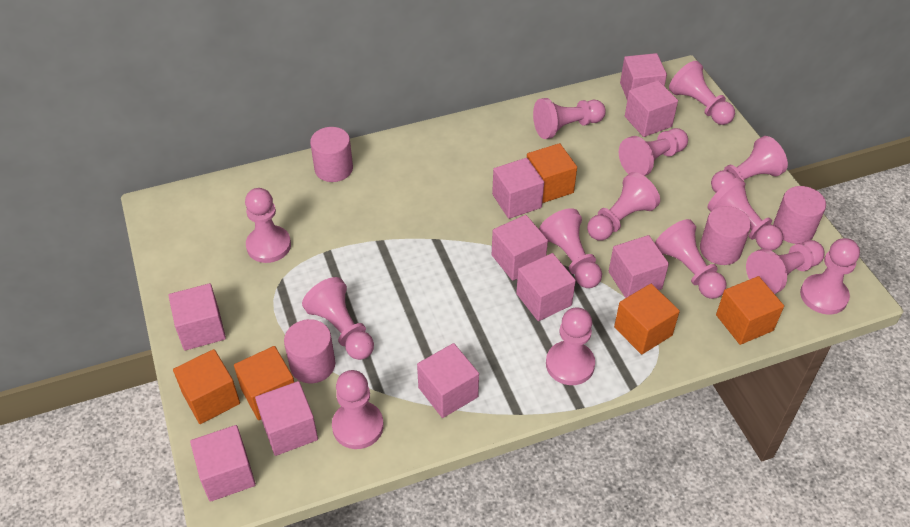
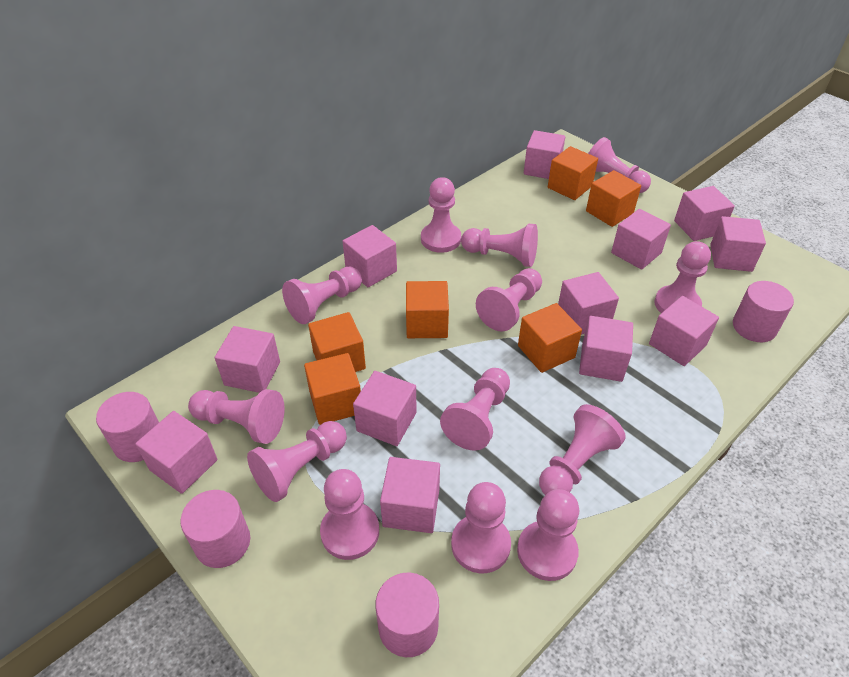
orange cube: [173,349,240,424] [234,346,294,420] [527,143,577,203] [614,284,680,355] [716,276,784,345] = 5 -> [304,353,361,425] [308,312,366,372] [406,281,449,338] [518,303,582,373] [548,146,598,200] [586,170,641,227] = 6
pink cube: [168,283,226,351] [190,425,256,502] [255,381,318,456] [417,343,479,418] [492,158,544,219] [492,215,548,281] [516,253,576,321] [609,235,669,298] [620,53,667,100] [625,80,678,137] = 10 -> [135,411,218,494] [215,326,280,393] [343,225,397,287] [353,371,417,446] [380,457,440,533] [524,130,565,179] [558,272,619,335] [579,316,633,382] [611,209,671,270] [649,296,719,366] [674,186,735,241] [710,216,766,272] = 12
pink pawn: [245,188,291,263] [302,277,374,360] [332,370,384,449] [533,98,606,139] [539,208,602,288] [546,307,595,385] [587,172,660,241] [619,128,688,176] [655,219,726,299] [669,61,735,125] [707,177,783,251] [711,136,788,193] [746,240,825,294] [800,238,860,315] = 14 -> [188,389,285,444] [247,421,347,502] [282,266,362,324] [320,469,379,560] [421,177,461,253] [440,368,510,451] [451,482,511,573] [461,224,538,267] [476,268,542,332] [517,489,579,581] [539,404,626,495] [588,137,651,193] [654,241,711,313] = 13

